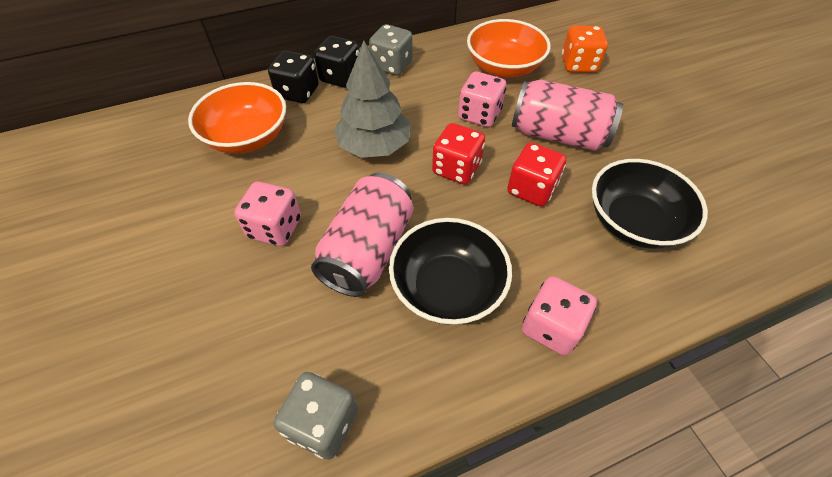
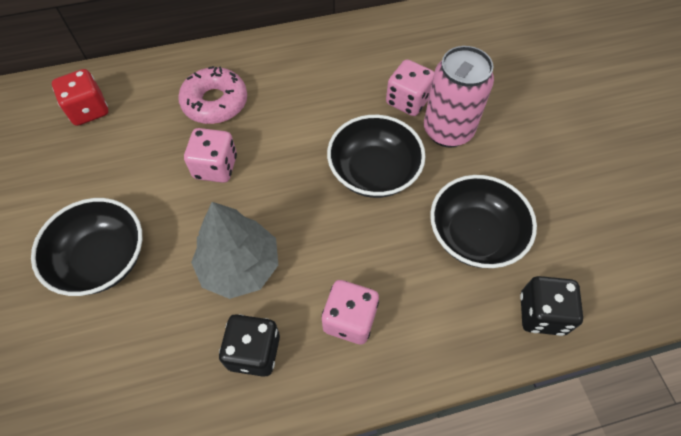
black bowl: [389,218,512,325] [592,159,708,249] = 2 -> [31,198,142,296] [327,115,426,198] [430,175,537,268] = 3
grey dice: [274,372,358,460] [369,24,413,75] = 2 -> none = 0
orange bowl: [188,82,286,154] [467,19,551,78] = 2 -> none = 0
orange dice: [562,26,608,73] = 1 -> none = 0
pink can: [311,173,413,297] [512,79,623,151] = 2 -> [424,46,494,147] = 1
pink donut: none = 0 -> [178,66,247,124] = 1
red dice: [432,123,485,185] [507,142,566,207] = 2 -> [52,69,108,126] = 1

